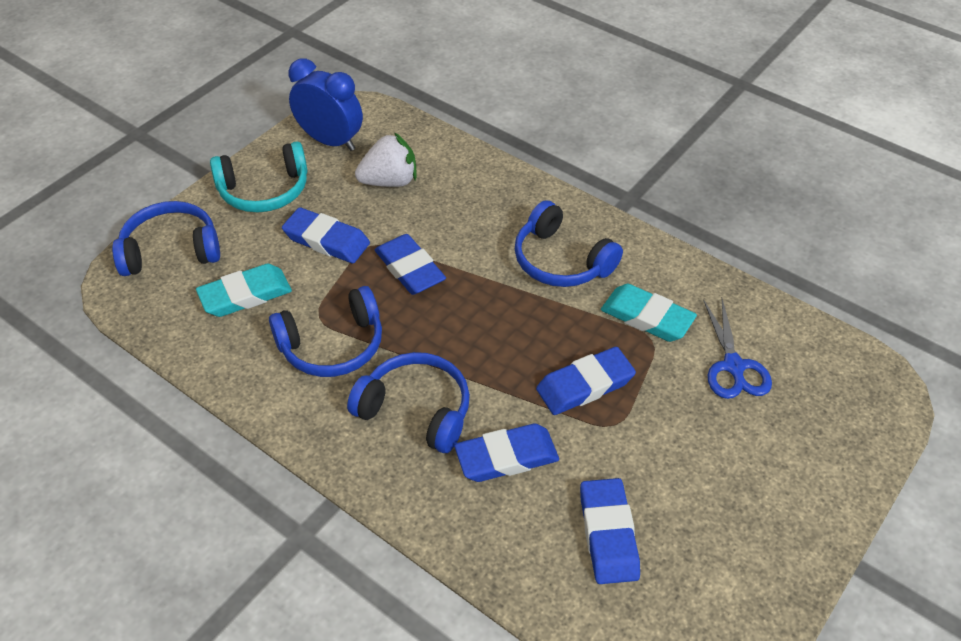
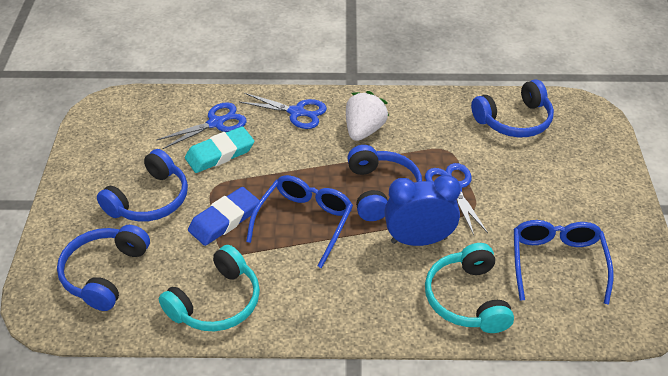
blue eraser: [282,207,370,263] [375,234,446,295] [454,424,559,482] [536,347,636,415] [580,478,640,584] = 5 -> [188,187,260,246] = 1
blue glasses: none = 0 -> [246,175,353,268] [514,220,614,305] = 2
blue scissors: [703,299,772,399] = 1 -> [157,102,247,149] [239,93,327,129] [425,163,488,235] = 3
turquoise eraser: [196,264,292,317] [601,284,697,342] = 2 -> [185,126,254,173] = 1
turquoise headphones: [210,142,307,212] = 1 -> [159,245,260,331] [425,243,514,333] = 2

